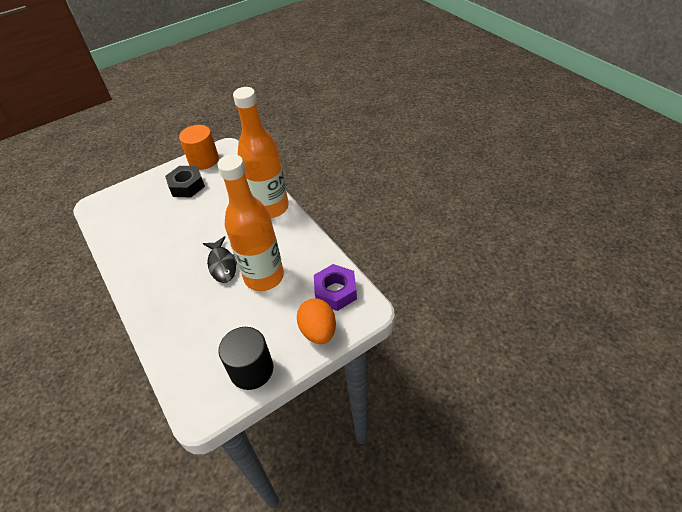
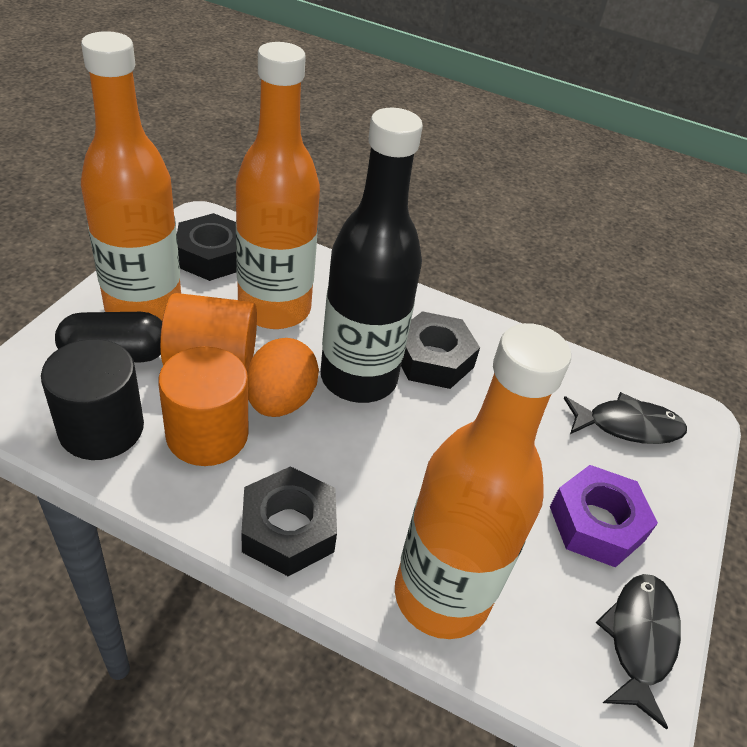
black bottle: none = 0 -> [320,108,423,403] = 1
black capsule: none = 0 -> [55,312,162,363] = 1
black fish: [203,236,237,283] = 1 -> [564,392,687,444] [596,574,681,730] = 2
black nut: [165,166,205,197] = 1 -> [177,213,237,281] [241,466,337,576] [401,311,480,389] = 3
orange bottle: [218,154,284,291] [233,87,289,218] = 2 -> [81,31,181,321] [236,42,320,329] [395,323,571,639] = 3
orange cylinder: [179,125,219,170] = 1 -> [158,346,248,466] [160,293,257,370] = 2

